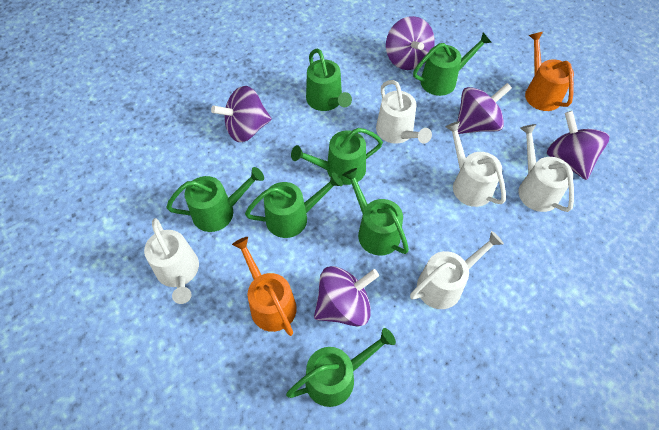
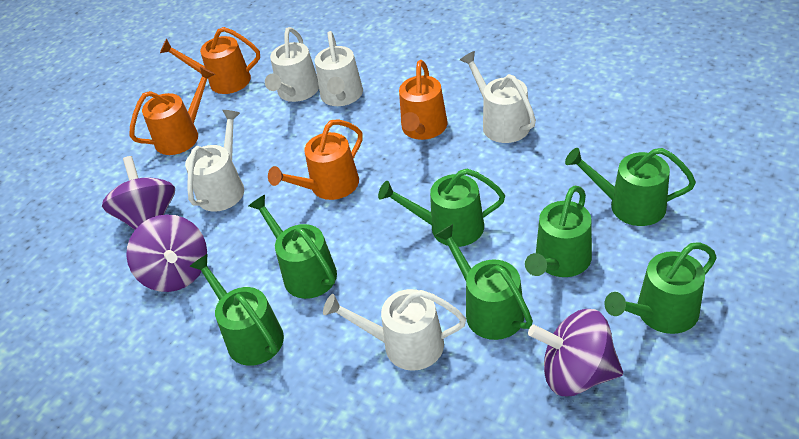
orange watering can: [232,237,297,336] [525,32,574,111] = 2 -> [129,66,215,155] [160,27,260,94] [268,119,363,200] [399,60,447,140] = 4
purple spinning top: [211,86,272,142] [314,266,379,327] [386,16,435,70] [457,83,512,134] [547,111,610,180] = 5 -> [102,156,175,230] [126,214,207,292] [528,309,623,396] = 3

